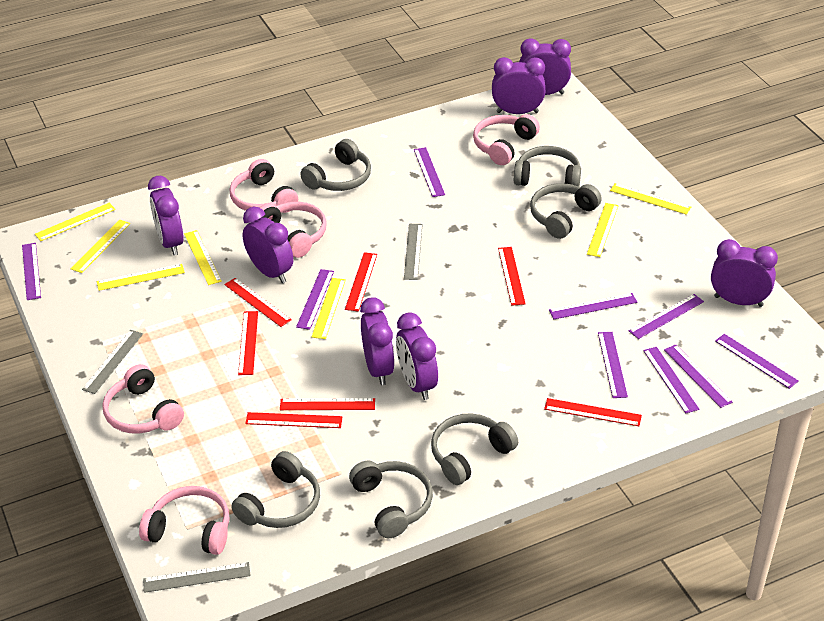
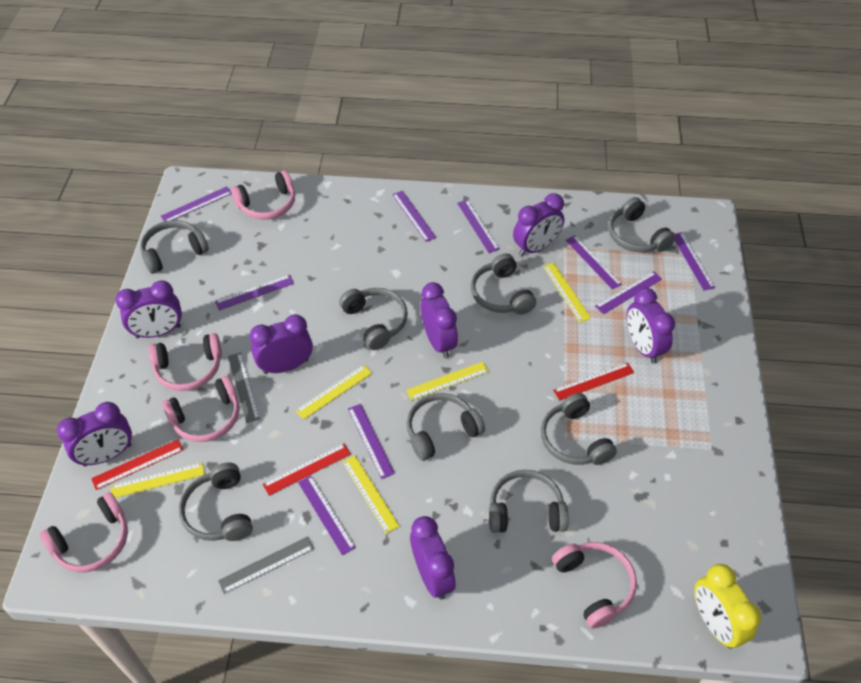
grey headphones: [231,451,320,528] [300,139,371,191] [349,461,433,538] [431,413,518,485] [514,146,581,187] [530,183,602,239] = 6 -> [140,220,209,274] [179,462,253,541] [339,288,408,350] [407,393,485,461] [471,253,536,315] [489,470,569,533] [541,393,617,465] [609,197,676,252] = 8
grey ruler: [82,330,143,394] [143,562,251,593] [404,224,423,280] = 3 -> [218,536,314,594] [228,352,260,423] = 2
red ruler: [224,278,292,327] [238,311,258,375] [245,412,342,428] [280,398,375,410] [345,252,377,312] [498,247,526,306] [544,398,642,426] = 7 -> [91,439,183,490] [263,444,351,496] [553,362,634,401] = 3
yellow clock: none = 0 -> [694,564,761,648] = 1
yellow ruler: [35,203,116,241] [70,220,130,273] [97,264,185,291] [184,230,222,285] [312,278,346,339] [587,203,618,257] [610,183,691,215] = 7 -> [111,462,205,498] [295,365,372,420] [343,455,400,534] [406,362,489,401] [543,263,591,322] = 5

